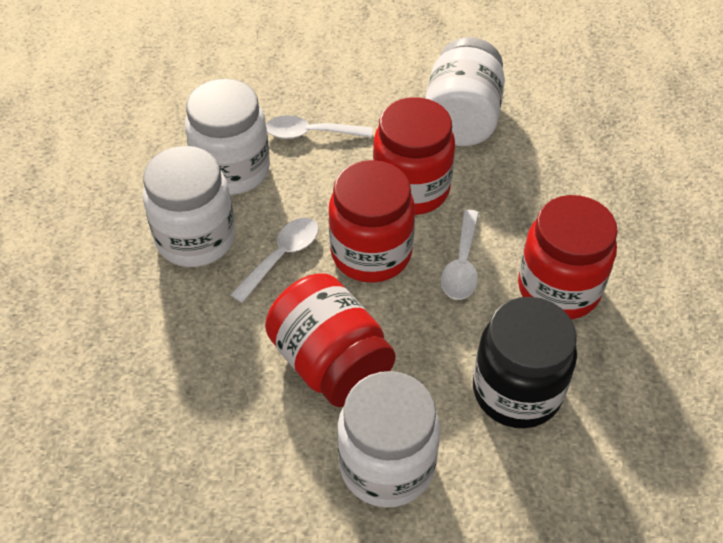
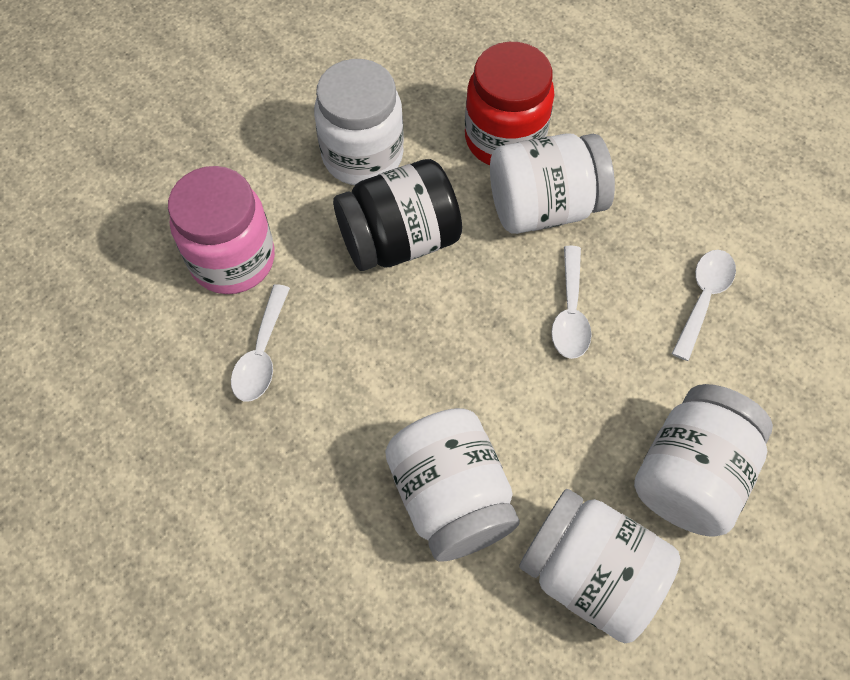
pink jar: none = 0 -> [168,166,275,294] = 1
red jar: [265,273,396,407] [329,160,415,283] [373,97,455,215] [518,195,618,320] = 4 -> [465,42,554,165] = 1
white jar: [143,146,236,267] [185,79,270,195] [337,371,440,508] [425,37,505,146] = 4 -> [314,59,404,185] [385,408,520,562] [490,133,615,234] [519,489,681,643] [634,384,773,537] = 5

